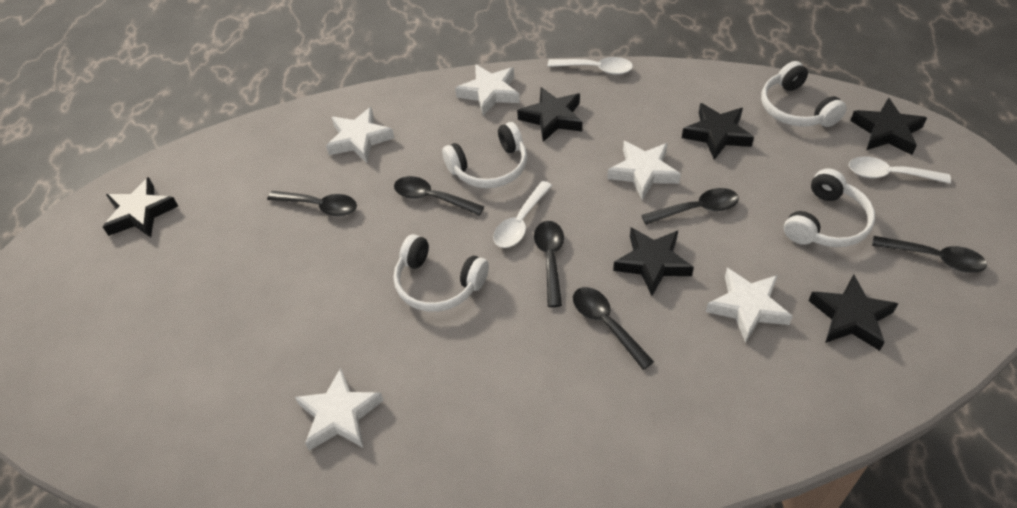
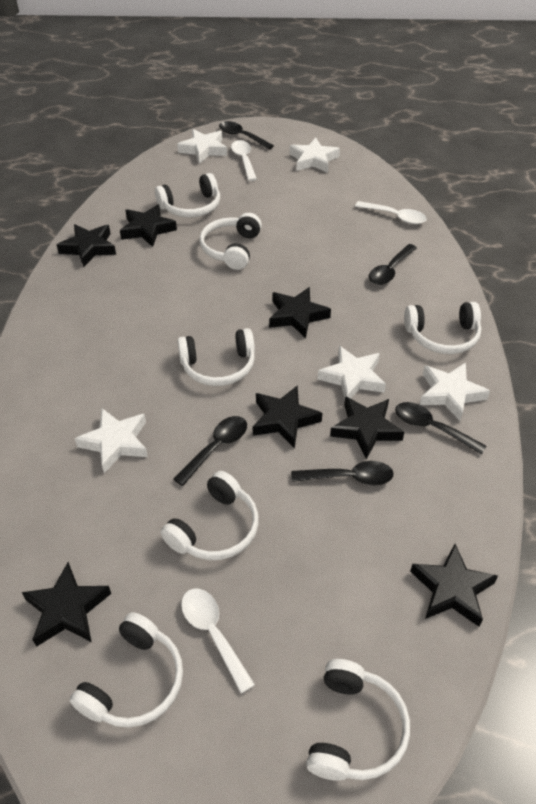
black spoon: [267,191,357,217] [394,176,484,216] [534,221,564,307] [573,287,654,370] [641,188,739,225] [872,236,987,273] = 6 -> [173,416,247,486] [219,121,274,149] [291,461,394,485] [369,244,417,285] [395,402,486,455] = 5
black star: [103,177,178,237] [517,87,582,142] [613,228,694,296] [682,103,754,160] [808,274,899,351] [850,98,927,155] = 6 -> [22,562,111,647] [57,224,116,267] [120,204,177,247] [253,385,322,449] [269,287,331,338] [330,396,404,460] [410,544,498,627] = 7
white headphones: [394,234,489,312] [442,122,527,188] [761,61,847,127] [784,168,875,247] = 4 -> [70,612,183,728] [155,173,220,218] [161,471,259,560] [177,328,255,386] [199,213,262,270] [306,659,410,781] [404,302,481,354] = 7

